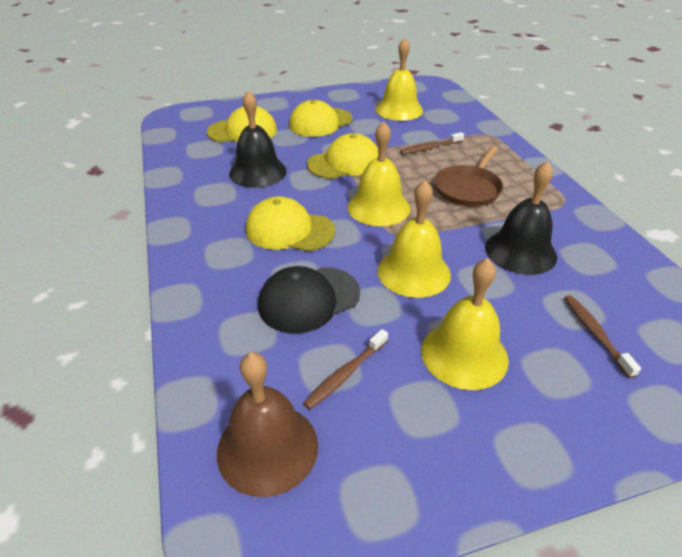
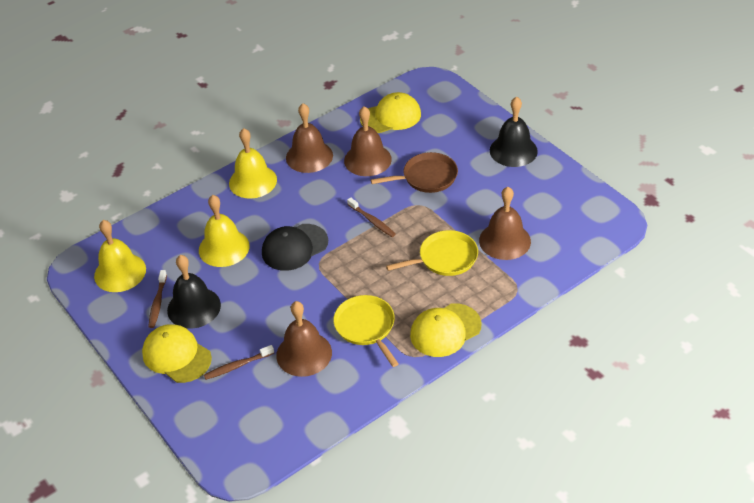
brown bell: [217,352,318,497] = 1 -> [276,301,332,377] [286,103,333,173] [344,106,392,176] [479,187,531,260] = 4
yellow bell: [347,121,410,226] [376,38,423,121] [377,180,451,298] [421,258,509,390] = 4 -> [94,220,146,292] [199,195,250,267] [229,128,277,199] = 3
yellow cap: [207,106,277,142] [246,196,335,251] [289,100,352,137] [307,133,378,179] = 4 -> [142,324,212,383] [360,92,421,133] [410,303,481,357] = 3
yellow pan: none = 0 -> [333,295,399,367] [386,230,478,276] = 2

